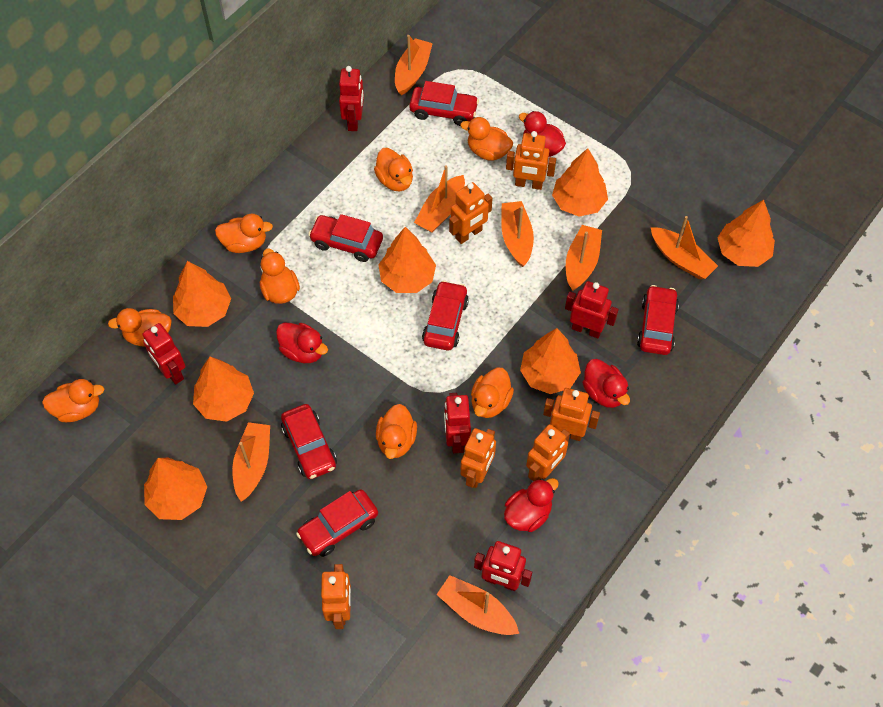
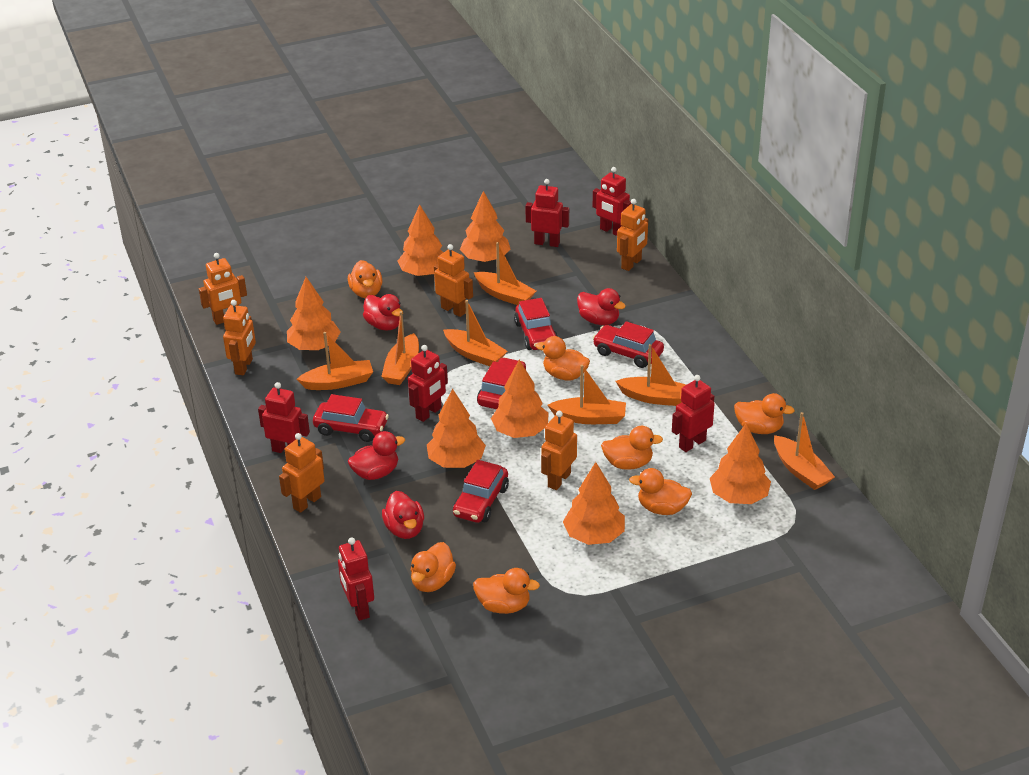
orange duck: [42,379,104,422] [108,308,172,347] [215,214,273,253] [260,249,300,304] [374,148,413,191] [376,404,417,459] [460,117,513,161] [471,368,514,418] = 8 -> [348,260,383,298] [411,542,456,592] [473,568,540,614] [535,336,590,380] [601,426,663,470] [629,468,692,515] [734,393,795,434] = 7
red car: [281,404,337,479] [296,489,378,557] [308,214,383,262] [409,81,479,126] [422,280,469,350] [637,285,679,355] = 6 -> [313,394,389,442] [453,460,509,523] [477,357,526,409] [514,298,558,350] [592,321,664,368] = 5
red robot: [142,323,185,385] [339,66,364,131] [444,393,471,453] [474,541,532,591] [565,281,619,338] = 5 -> [258,382,310,453] [338,537,374,621] [408,345,448,422] [525,179,569,247] [593,167,632,236] [672,375,715,452] = 6

